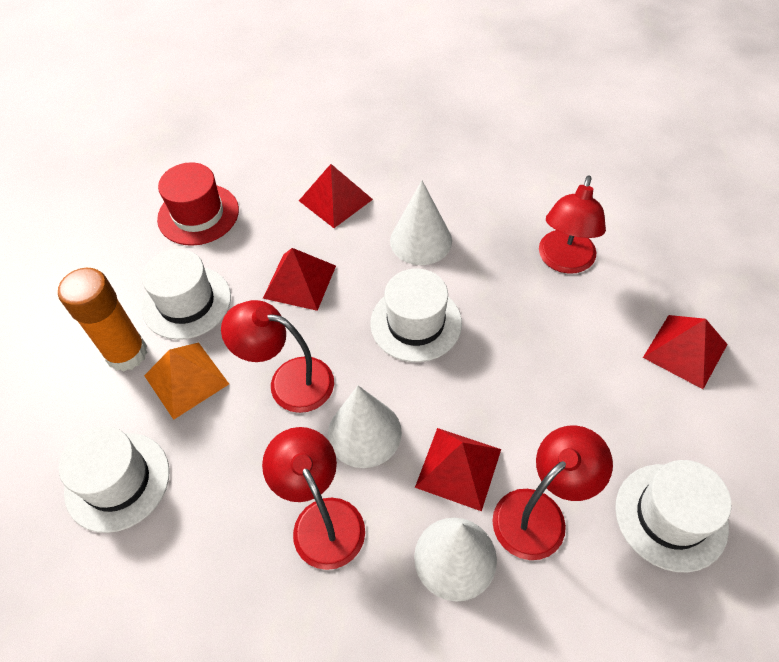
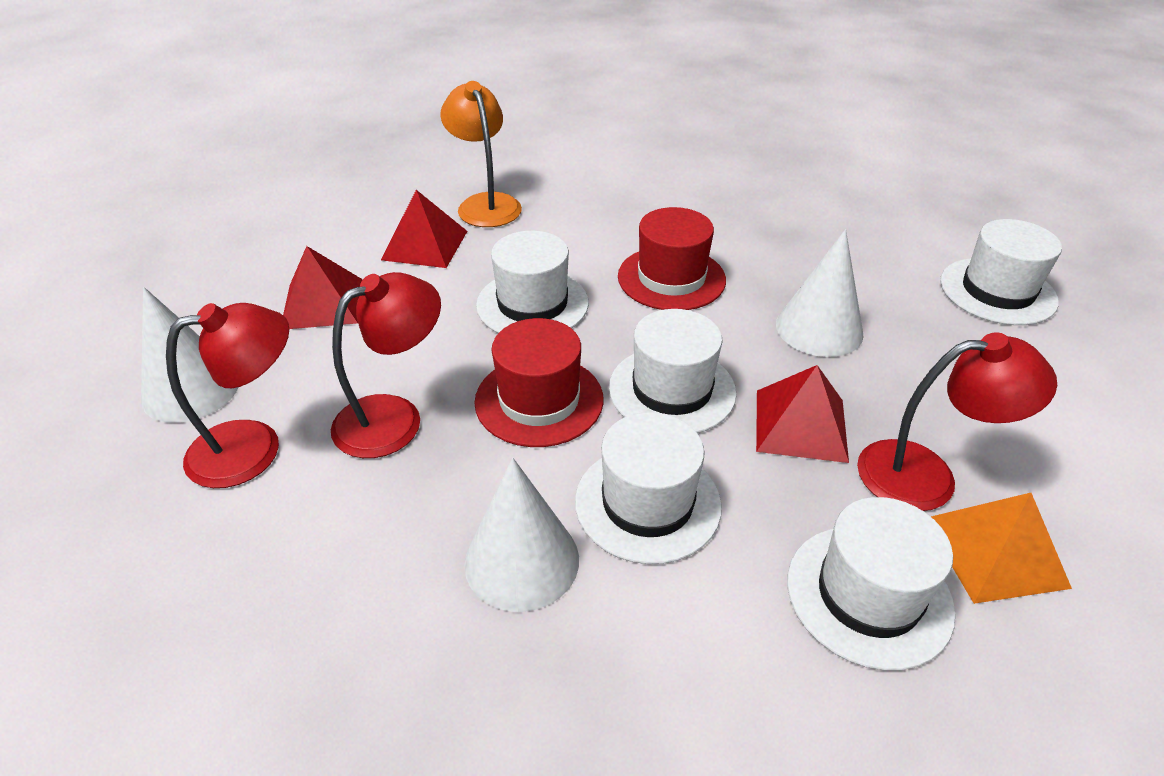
orange glue stick: [58,268,148,371] = 1 -> none = 0
orange lamp: none = 0 -> [440,81,522,227] = 1
red hat: [157,162,239,246] = 1 -> [474,318,604,447] [618,207,726,310] = 2
red lamp: [221,300,334,413] [262,427,365,570] [492,425,613,560] [539,175,606,274] = 4 -> [166,303,289,488] [331,272,441,458] [857,332,1057,511] = 3
red pyramid: [263,248,336,311] [299,164,373,228] [415,428,501,511] [643,315,728,389] = 4 -> [283,246,363,329] [381,190,467,268] [756,365,849,463] = 3
white hat: [59,426,170,533] [142,249,231,340] [370,269,462,362] [615,460,731,572] = 4 -> [476,231,589,333] [575,412,722,564] [609,309,737,433] [787,497,955,670] [940,219,1062,325] = 5

